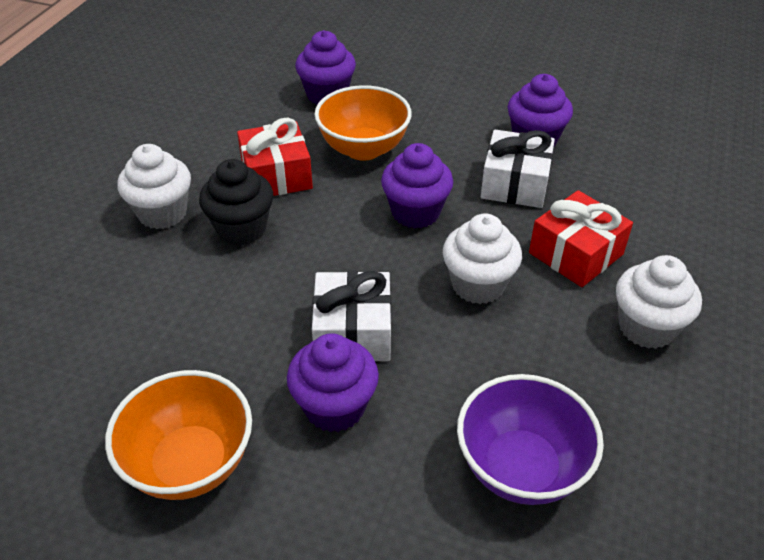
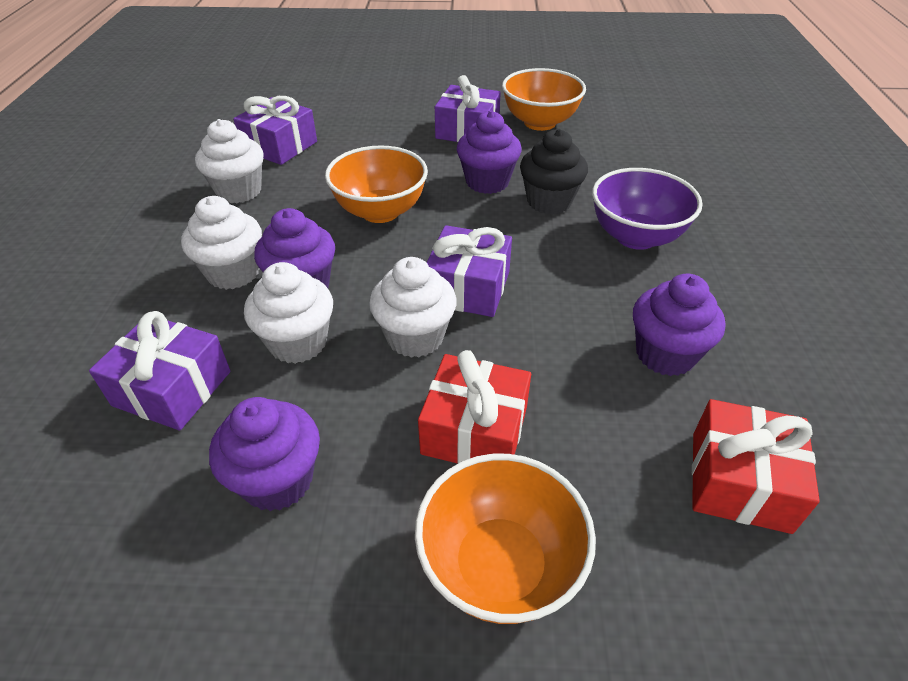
orange bowl: [105,370,252,500] [314,85,412,161] = 2 -> [325,145,428,223] [415,454,596,624] [502,68,586,131] = 3
purple gift: none = 0 -> [89,311,231,430] [233,96,317,165] [426,225,512,317] [435,75,501,142] = 4
white cupcake: [117,144,191,229] [443,213,522,304] [616,255,702,349] = 3 -> [181,196,262,290] [195,119,264,203] [244,262,333,364] [369,257,457,358] = 4
white gift: [312,271,391,361] [481,130,555,208] = 2 -> none = 0

